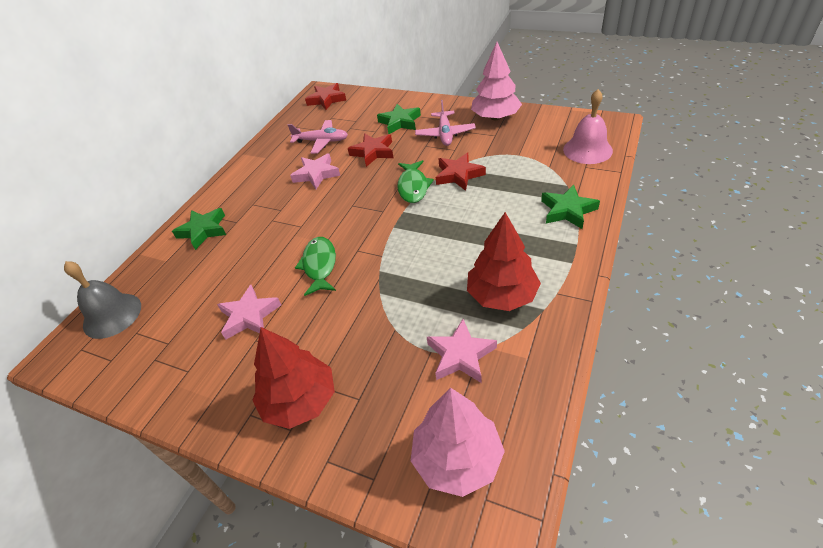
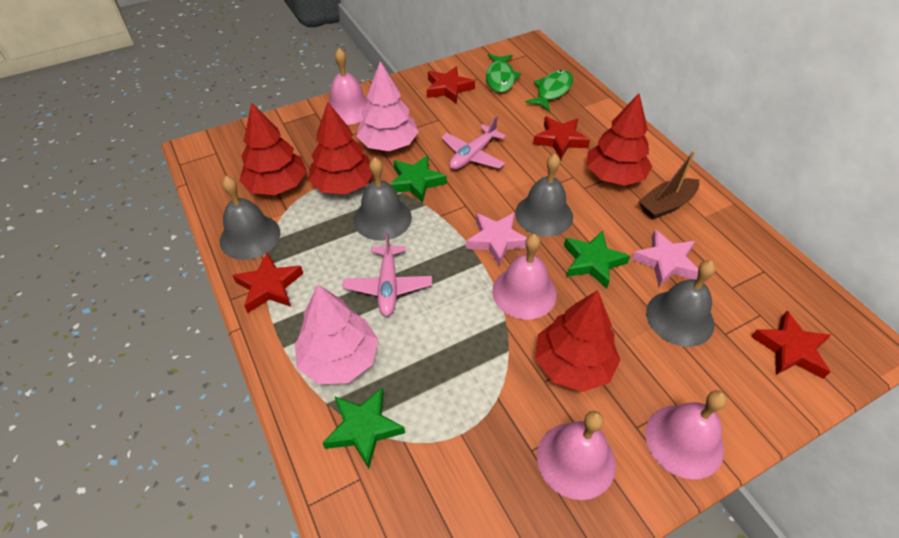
brown boat: none = 0 -> [638,151,699,220] = 1
grey bell: [64,261,141,339] = 1 -> [220,176,280,260] [354,158,412,241] [515,154,573,237] [646,260,716,347] = 4
pink bell: [563,89,613,164] = 1 -> [324,48,369,125] [492,234,557,320] [537,411,616,500] [645,390,727,479] = 4
pink star: [217,285,281,340] [290,153,340,189] [427,319,497,383] = 3 -> [466,213,527,266] [632,229,698,287] = 2
red star: [305,83,347,110] [348,133,393,167] [436,152,486,191] = 3 -> [232,253,303,313] [427,66,475,104] [533,117,590,159] [751,311,831,379] = 4
red tree: [252,327,335,429] [467,212,541,311] = 2 -> [240,102,307,195] [308,102,372,194] [535,290,620,392] [587,93,652,186] = 4

